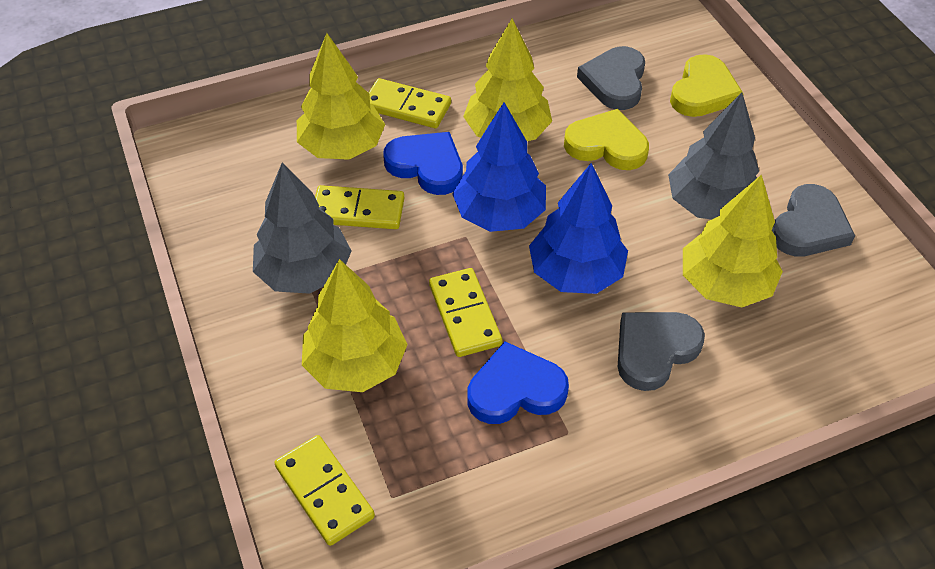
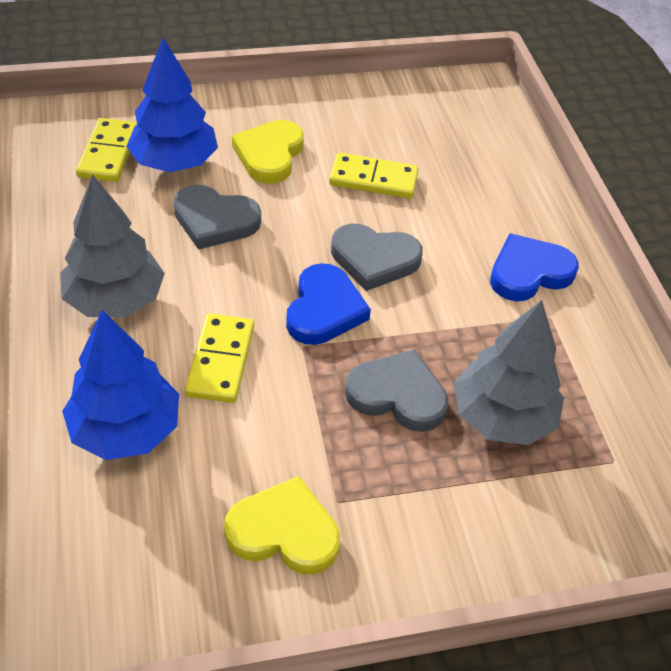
yellow domino: [274,435,375,546] [315,185,404,229] [368,78,451,128] [429,268,502,357] = 4 -> [76,118,137,182] [185,313,254,403] [329,153,419,199] = 3
yellow tree: [297,33,385,160] [302,259,408,392] [463,19,552,141] [683,174,783,308] = 4 -> none = 0

